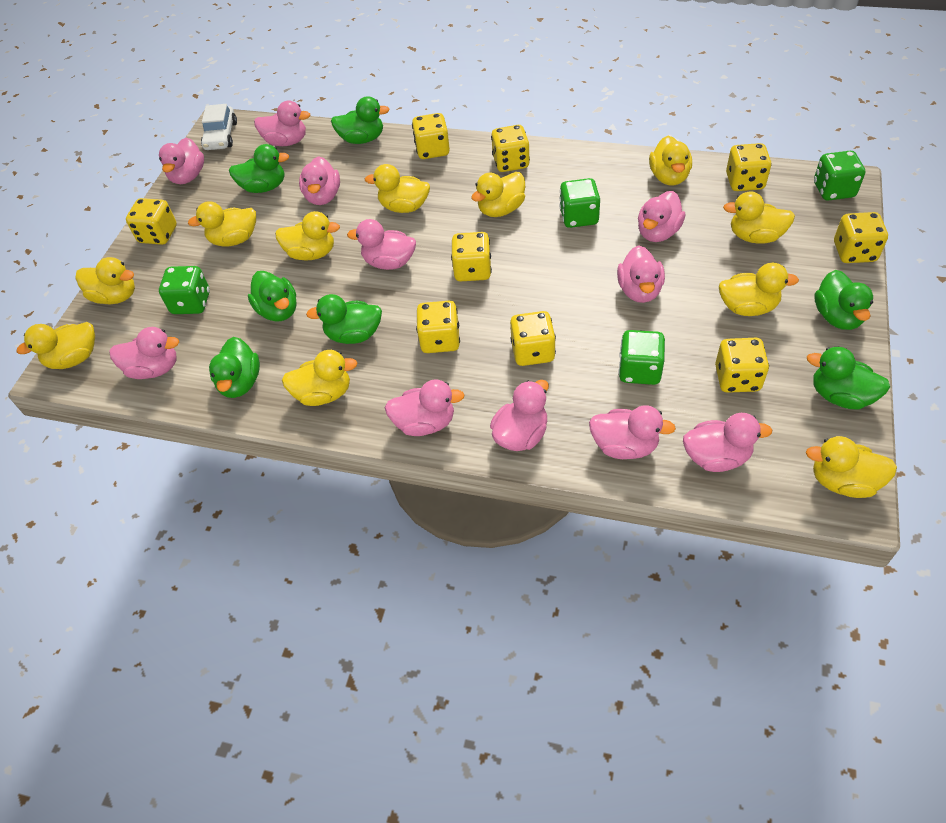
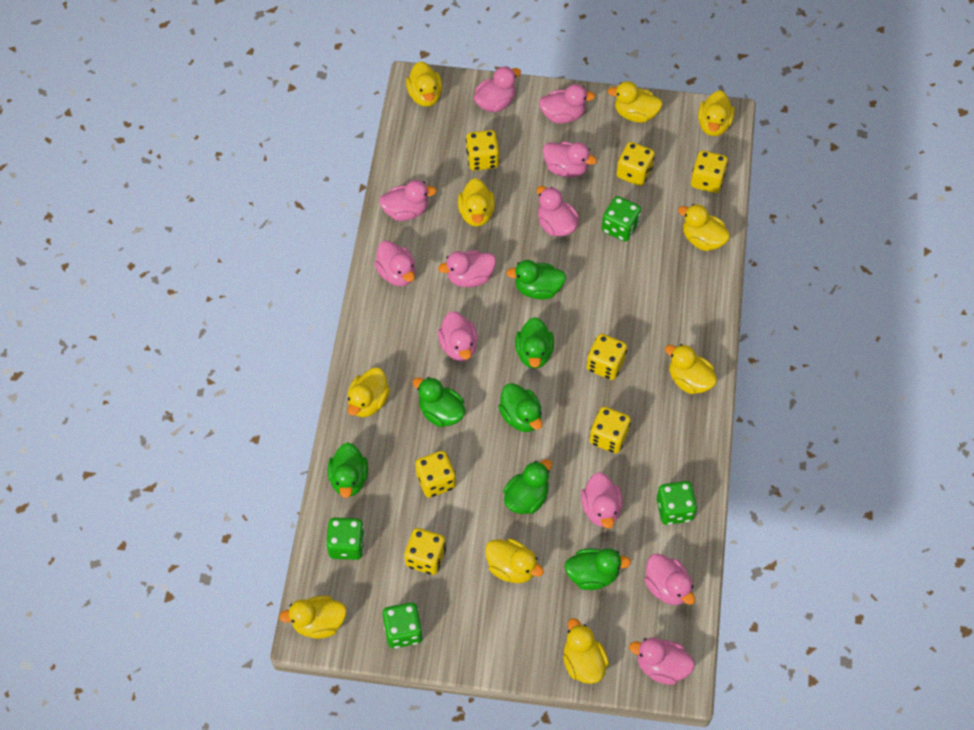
white car: [201,104,237,150] = 1 -> none = 0
yellow dice: [126,198,177,245] [412,113,450,159] [416,301,460,353] [451,232,492,281] [491,125,530,172] [510,311,556,366] [715,338,769,393] [726,143,772,191] [834,212,888,263] = 9 -> [404,528,446,575] [415,451,456,498] [466,130,499,171] [587,334,627,380] [589,407,631,453] [617,142,655,186] [691,150,728,193] = 7
yellow duck: [17,322,95,369] [76,257,135,304] [188,201,256,247] [275,211,340,261] [282,350,357,406] [365,164,430,213] [471,172,525,217] [649,136,692,186] [719,263,799,316] [723,191,795,244] [806,436,897,498] = 11 -> [279,595,347,639] [348,368,390,417] [406,61,442,107] [458,178,495,227] [485,539,544,583] [563,618,609,684] [608,81,663,123] [665,344,717,394] [678,204,730,251] [698,90,735,136] = 10

